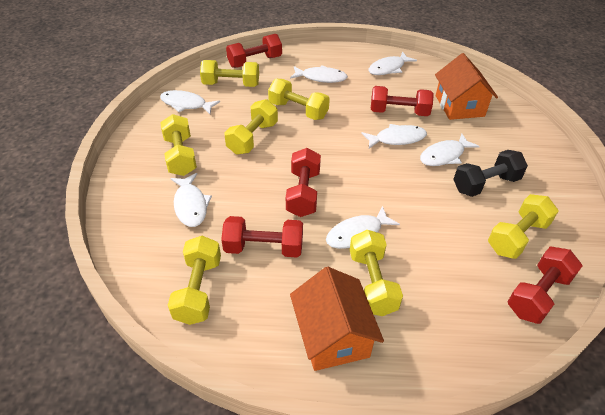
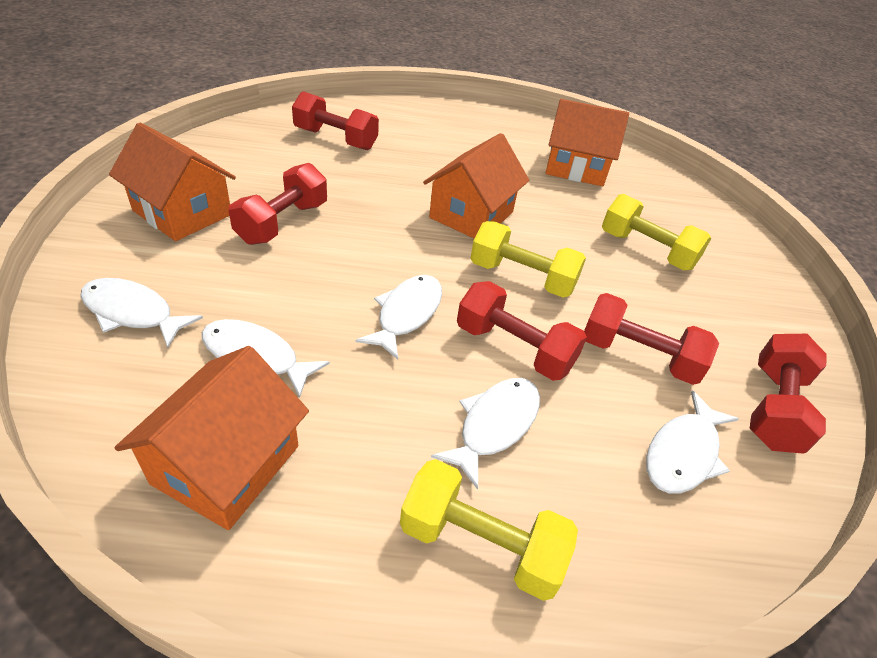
black dumbbell: [453,150,528,197] = 1 -> none = 0
orange house: [290,267,384,371] [435,53,498,120] = 2 -> [109,123,236,241] [114,346,309,530] [423,133,529,239] [546,99,629,186] = 4
white fish: [160,90,220,114] [170,173,212,227] [290,65,348,83] [326,206,400,249] [361,124,427,149] [369,52,417,75] [420,134,480,166] = 7 -> [80,278,203,348] [202,319,330,398] [356,275,442,360] [431,378,540,490] [646,391,739,493] = 5
yellow dumbbell: [160,114,197,176] [168,236,221,325] [200,60,259,87] [224,99,278,155] [268,79,330,120] [350,230,403,316] [488,194,558,259] = 7 -> [400,459,578,601] [470,221,586,298] [602,194,711,270] = 3

